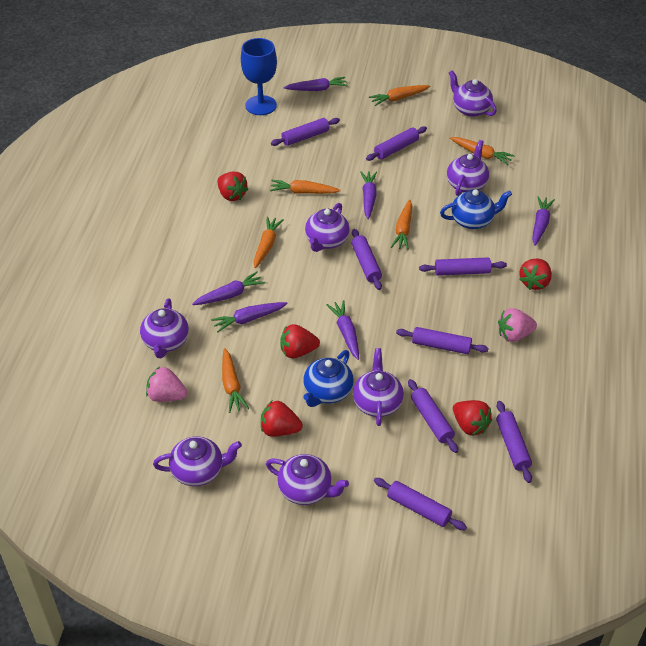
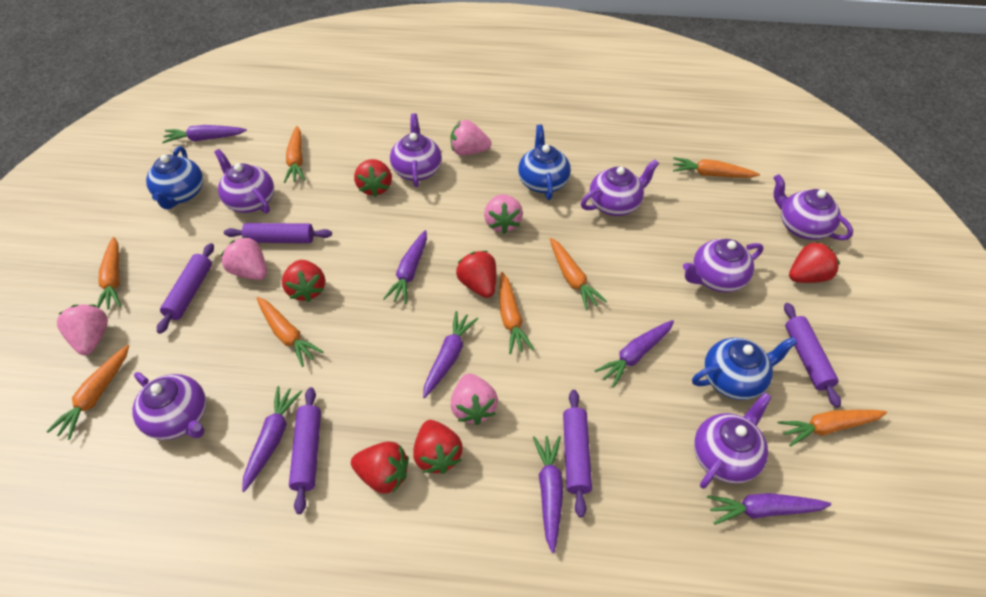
blue goblet: [241,38,277,115] = 1 -> none = 0
blue teapot: [303,350,354,407] [440,189,512,229] = 2 -> [146,146,203,209] [518,125,571,200] [692,337,797,400] = 3
orange carrot: [222,348,249,413] [253,216,284,268] [270,180,340,194] [369,85,430,106] [391,199,412,250] [450,137,515,165] = 6 -> [46,345,129,440] [97,237,121,309] [257,297,324,367] [284,126,305,183] [500,272,534,354] [550,238,607,310] [673,157,760,178] [777,410,887,446] = 8
pink strawberry: [146,367,187,402] [498,308,537,342] = 2 -> [57,304,108,355] [221,236,267,280] [451,120,491,156] [451,373,498,425] [484,194,523,234] = 5
purple carrot: [192,272,266,305] [211,302,288,333] [283,77,348,91] [326,300,359,360] [360,171,377,219] [532,196,555,246] = 6 -> [162,125,247,143] [242,386,302,492] [383,230,427,304] [423,311,478,398] [533,436,563,553] [594,320,674,388] [707,493,831,525] = 7
purple rolling pin: [271,118,340,146] [352,229,382,290] [366,126,427,161] [374,478,467,530] [396,327,489,354] [408,379,458,453] [419,257,507,276] [496,401,532,483] = 8 -> [157,243,214,334] [224,223,332,243] [289,387,321,514] [563,390,592,518] [784,303,841,408] = 5
red strawberry: [217,172,248,201] [261,401,303,437] [280,324,320,358] [453,400,492,436] [519,259,552,290] = 5 -> [282,260,325,302] [351,442,409,494] [354,159,392,197] [413,420,463,474] [456,251,496,298] [789,241,840,283] = 6

